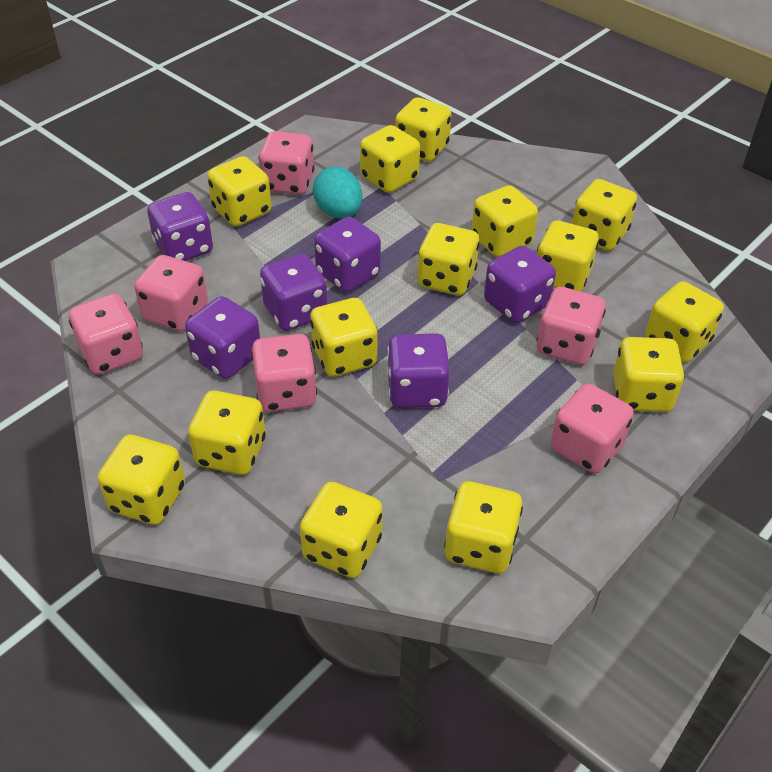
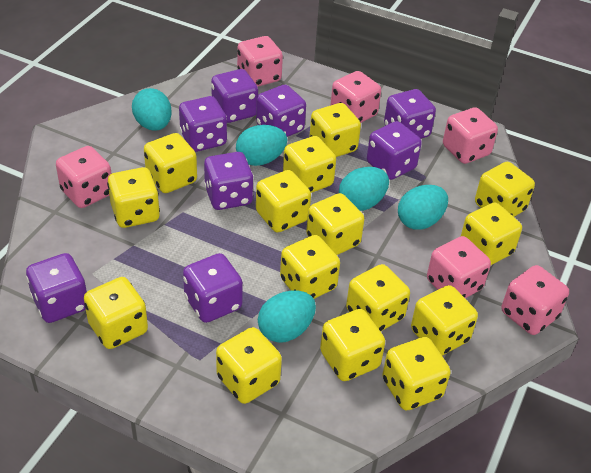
purple dice: [147,192,213,261] [185,296,260,379] [260,254,327,331] [314,217,381,292] [387,333,450,408] [484,245,556,323] = 6 -> [26,253,87,323] [179,96,227,152] [183,253,243,323] [204,152,254,210] [211,69,258,123] [256,85,306,137] [367,121,422,180] [384,89,436,139] = 8
turquoise egg: [313,167,363,218] = 1 -> [132,88,172,131] [236,125,287,166] [258,290,316,343] [339,167,389,211] [398,185,448,230] = 5
yellow dice: [98,434,185,525] [188,390,266,475] [207,156,271,227] [300,482,382,578] [310,298,378,377] [360,125,420,193] [395,97,451,162] [417,223,480,296] [444,481,523,573] [472,185,538,257] [537,220,599,292] [572,179,637,251] [613,337,684,412] [645,281,724,362] = 14 -> [84,277,148,349] [107,167,160,228] [144,133,197,193] [216,327,282,404] [256,170,311,232] [280,235,340,299] [283,136,336,193] [306,193,364,255] [309,103,361,157] [320,309,385,381] [346,264,410,332] [382,337,451,410] [411,285,478,356] [461,203,522,265] [475,162,535,217] = 15

